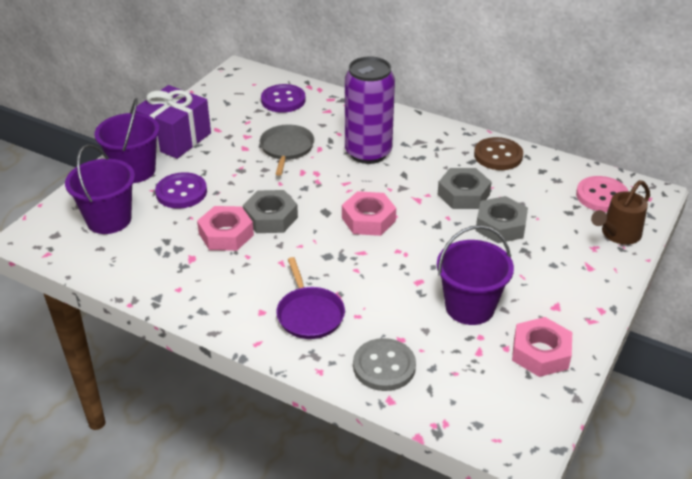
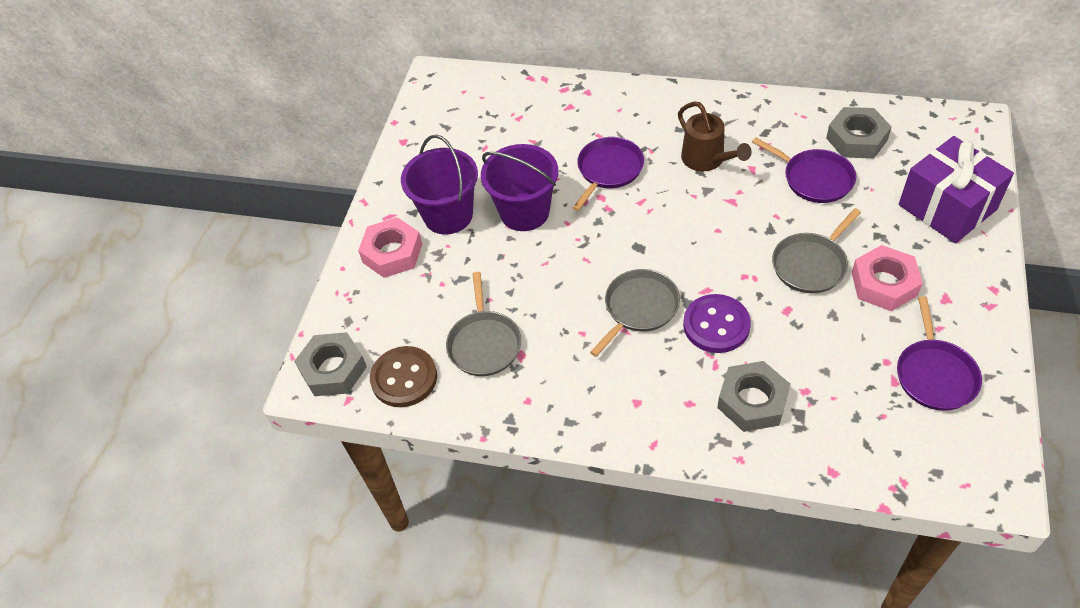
grey button: [353,338,416,391] = 1 -> none = 0
grey pan: [259,124,314,176] = 1 -> [446,272,521,376] [590,269,680,357] [772,208,861,293] = 3
pink button: [576,176,629,212] = 1 -> none = 0
pink nut: [197,206,254,251] [342,191,396,236] [512,317,572,377] = 3 -> [358,217,422,278] [852,245,923,311] = 2
purple bucket: [65,144,135,234] [95,98,160,183] [437,225,514,325] = 3 -> [401,134,478,234] [481,144,558,231] = 2
purple button: [155,172,207,209] [261,84,306,113] = 2 -> [683,294,751,353] = 1
purple can: [345,56,395,164] = 1 -> none = 0
purple pan: [276,257,345,339] = 1 -> [573,137,644,211] [752,137,856,203] [897,296,982,411] = 3

